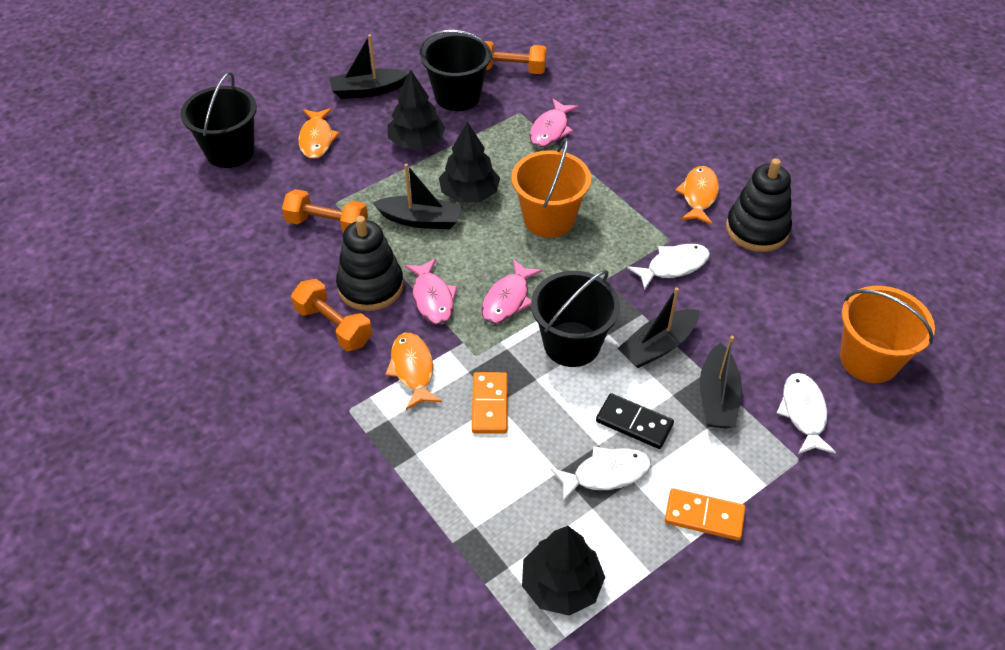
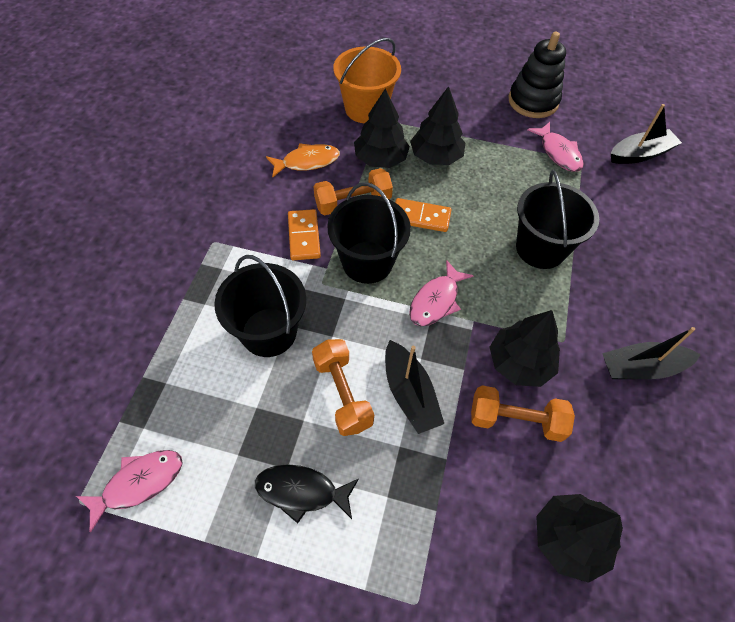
black boat: [329,34,409,99] [373,164,462,229] [618,287,700,368] [700,336,742,428] = 4 -> [385,340,444,434] [602,327,701,379] [611,104,682,164] = 3
black domino: [596,393,674,449] = 1 -> none = 0
black fish: none = 0 -> [255,464,359,524] = 1
black stacking toy: [336,216,404,311] [726,158,792,252] = 2 -> [508,32,566,118] = 1
black tree: [388,70,446,149] [439,122,500,202] [522,526,605,616] = 3 -> [354,89,410,168] [410,86,465,165] [489,310,560,387] [536,494,623,583] = 4
orange bucket: [511,138,591,238] [840,286,935,383] = 2 -> [333,38,401,124] = 1
orange fish: [298,108,340,159] [385,333,442,410] [675,166,719,225] = 3 -> [266,143,340,178] = 1
white fish: [551,446,651,502] [627,244,710,290] [777,373,836,454] = 3 -> none = 0

